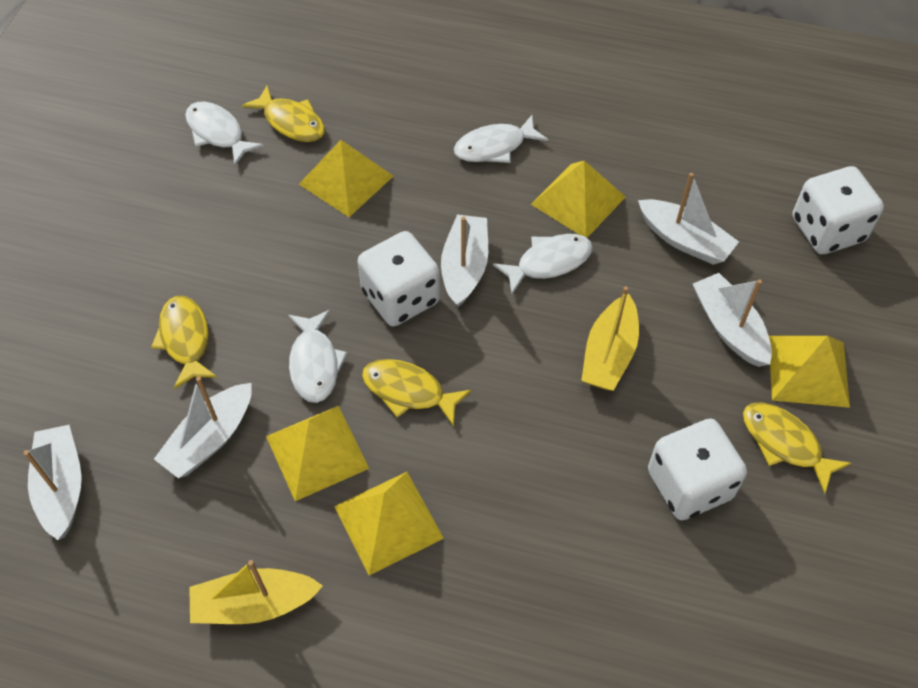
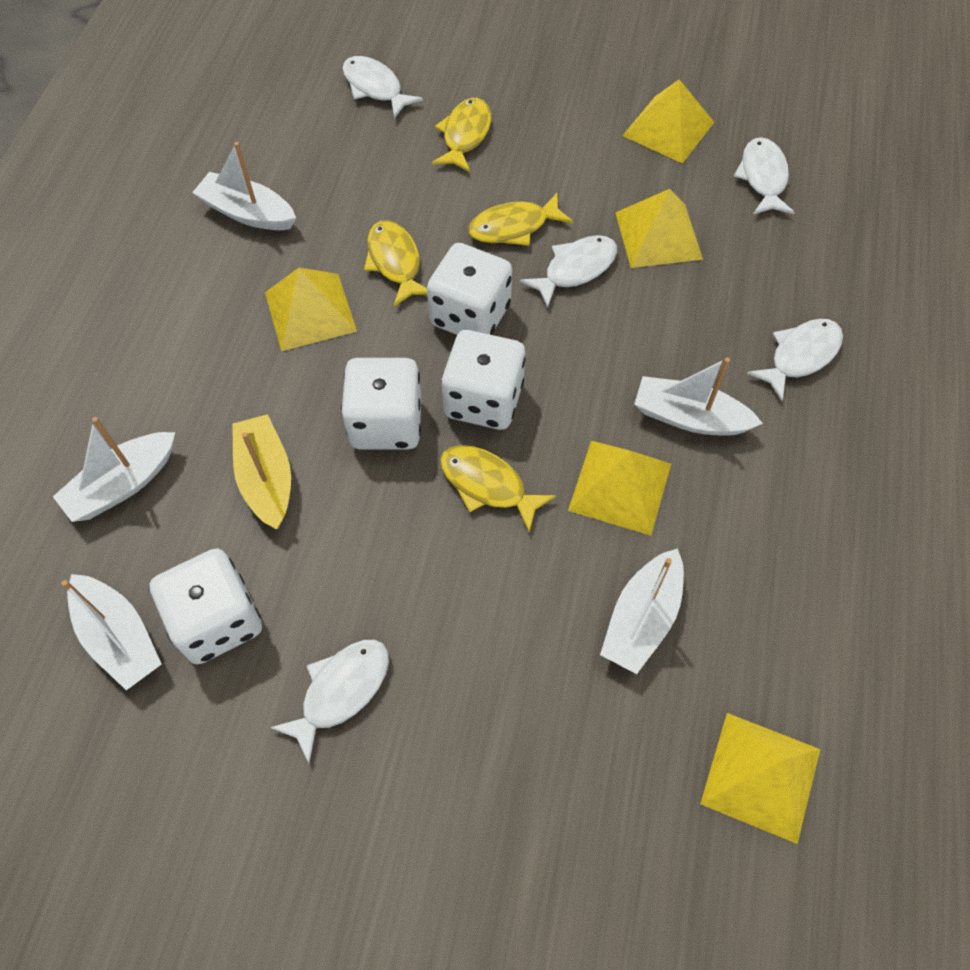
white dice: [357,231,440,326] [648,419,747,520] [793,166,884,254] = 3 -> [150,548,262,664] [341,358,421,449] [427,243,512,335] [441,330,526,430] = 4
white fish: [185,102,264,166] [288,310,348,403] [454,115,548,163] [493,234,593,294] = 4 -> [270,640,389,763] [342,56,423,119] [520,235,617,308] [734,137,795,214] [747,319,843,401] = 5
yellow boat: [189,560,323,624] [581,286,639,391] = 2 -> [232,414,291,529] = 1

